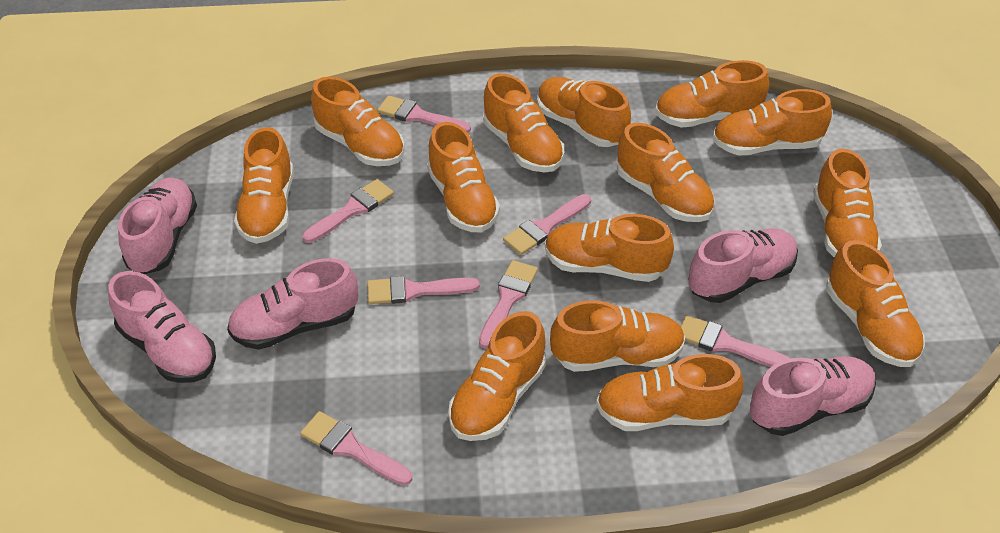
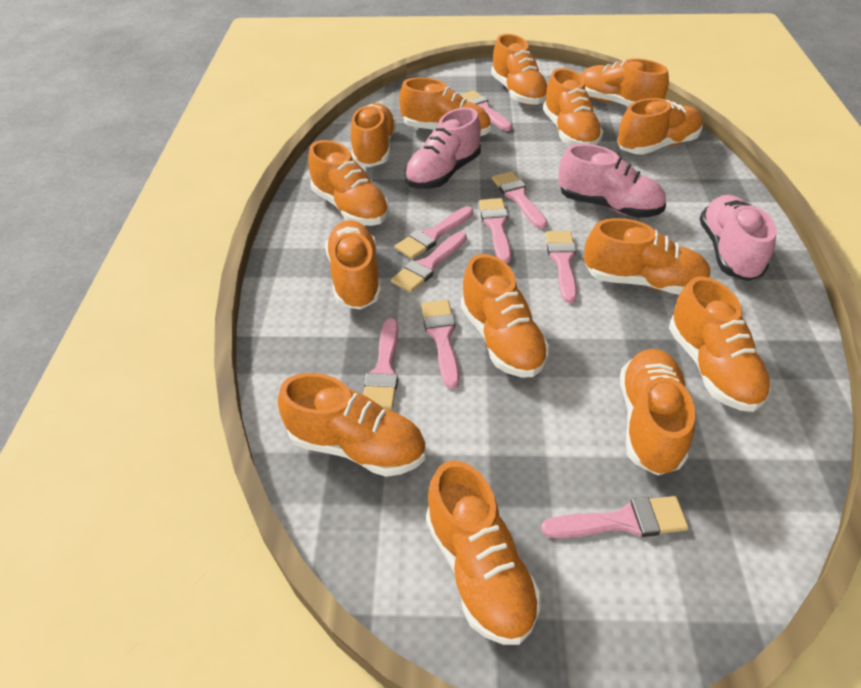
pink brush: [300,411,412,485] [302,179,394,243] [367,276,480,304] [377,95,471,133] [479,260,538,349] [503,194,591,255] [680,315,791,367] = 7 -> [363,319,398,410] [391,232,467,293] [395,206,473,259] [421,300,459,389] [461,91,512,131] [479,198,511,263] [492,171,547,229] [541,496,689,538] [546,231,577,303] = 9
pink shoe: [108,271,216,383] [118,178,197,274] [227,258,358,350] [689,228,798,303] [750,356,876,436] = 5 -> [405,107,481,189] [558,144,666,218] [699,195,777,281] = 3

